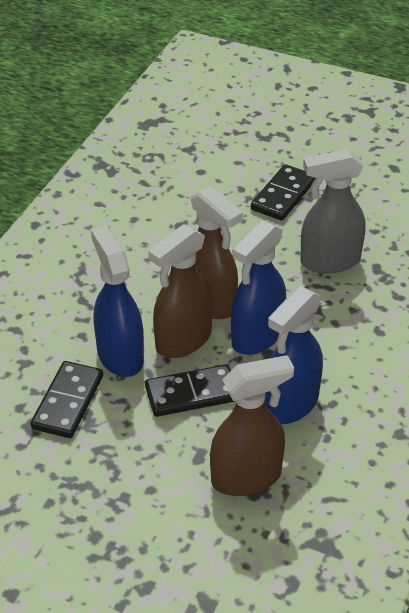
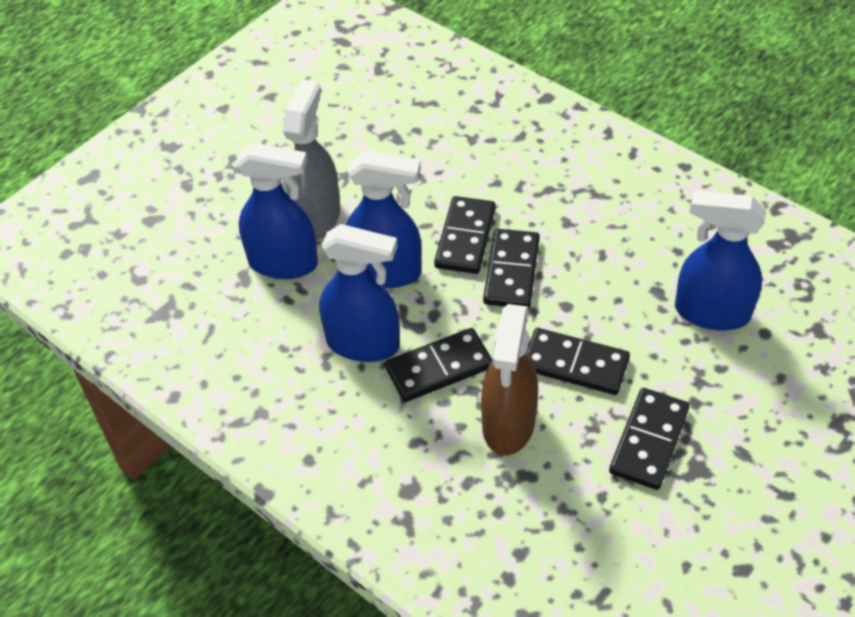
black domino: [31,361,103,438] [145,364,235,417] [251,164,315,221] = 3 -> [385,328,492,402] [434,196,496,274] [483,229,540,308] [526,328,630,395] [609,388,690,490] = 5
blue spray bottle: [91,226,144,377] [231,220,286,355] [264,286,323,424] = 3 -> [236,142,318,279] [319,224,400,362] [346,151,421,288] [675,191,766,331] = 4
brown spray bottle: [148,224,213,358] [191,186,243,319] [210,355,294,496] = 3 -> [481,304,538,455] = 1

